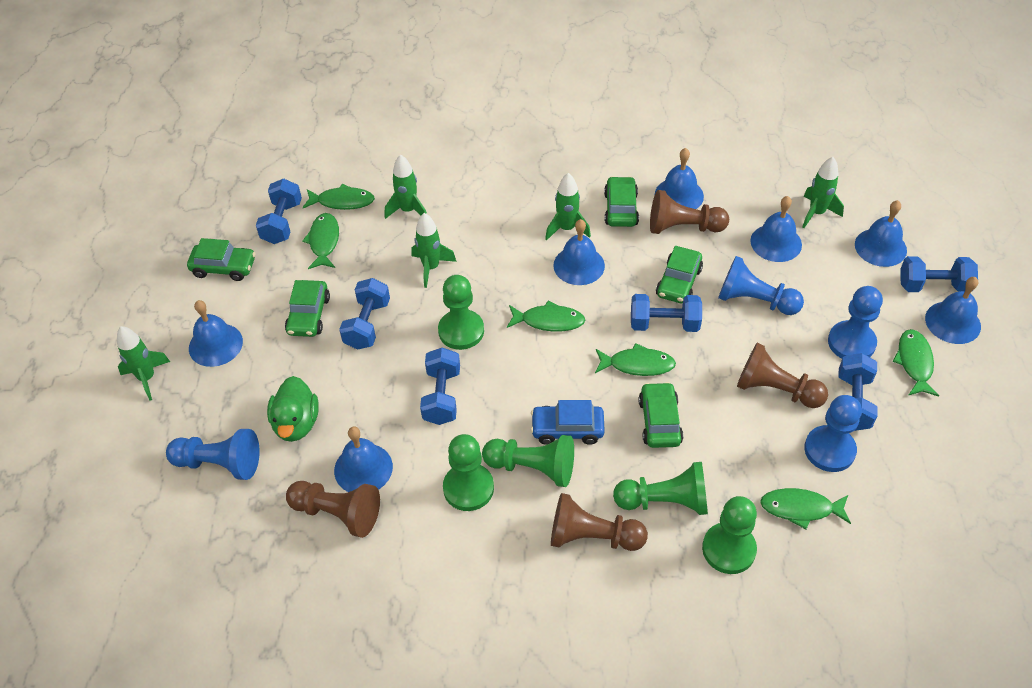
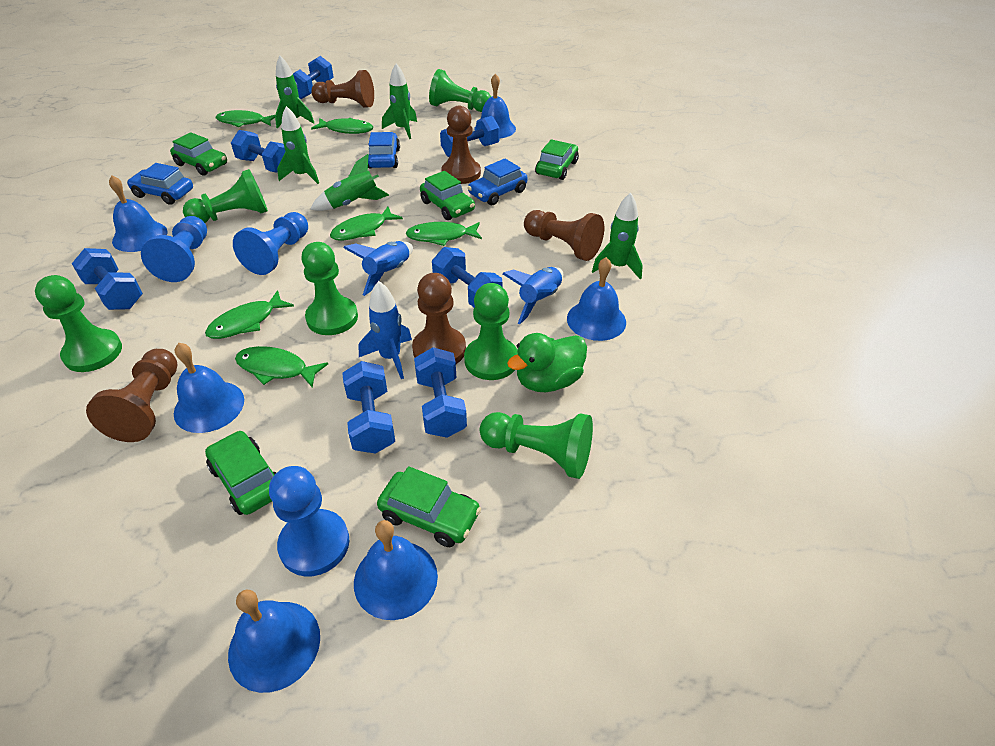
blue bell: [189,300,243,367] [334,427,393,492] [553,219,605,285] [655,148,704,209] [750,196,802,262] [855,200,907,267] [925,277,981,344] = 7 -> [109,175,168,252] [174,343,244,433] [228,590,320,693] [354,520,438,620] [475,74,516,138] [567,257,626,341] = 6
blue car: [531,400,605,445] = 1 -> [127,163,193,205] [368,132,400,168] [468,159,528,205] = 3
blue dumbbell: [256,179,302,244] [339,278,390,350] [420,347,460,425] [631,294,702,332] [839,353,877,431] [900,256,978,292] = 6 -> [72,248,143,310] [231,130,286,173] [293,56,334,99] [342,361,395,454] [414,347,467,438] [432,247,502,308] [440,116,500,157] = 7
blue pawn: [166,429,260,480] [718,256,804,315] [804,395,862,472] [828,286,883,359] = 4 -> [141,216,207,282] [233,212,308,275] [269,466,349,576] = 3
blue rocket: none = 0 -> [343,241,413,296] [359,281,412,379] [503,267,563,324] = 3
brown pawn: [286,481,380,538] [551,493,648,551] [650,190,729,234] [737,343,828,408] = 4 -> [86,349,177,442] [311,70,374,108] [412,273,466,364] [442,106,481,184] [524,210,604,261] = 5
green pawn: [438,275,484,350] [443,434,494,511] [482,435,574,487] [613,462,708,515] [702,496,757,574] = 5 -> [35,275,122,372] [183,169,268,223] [301,242,358,335] [429,69,491,112] [464,283,518,380] [480,412,593,479] = 6

